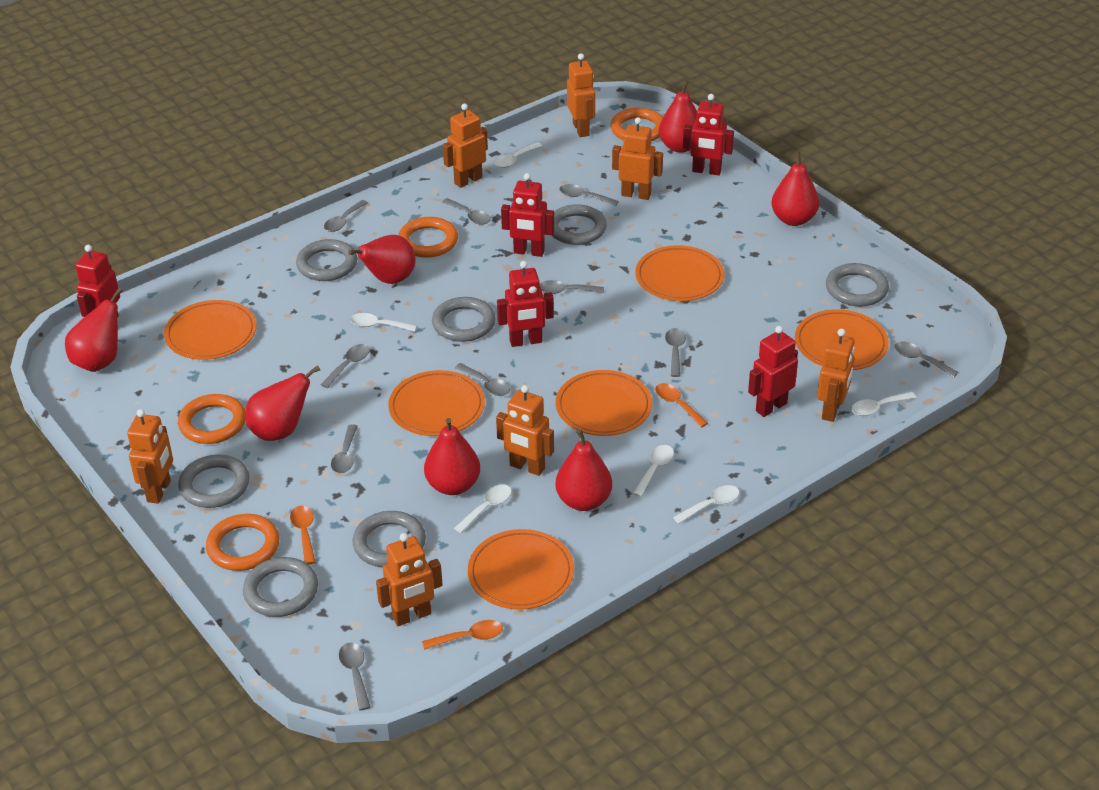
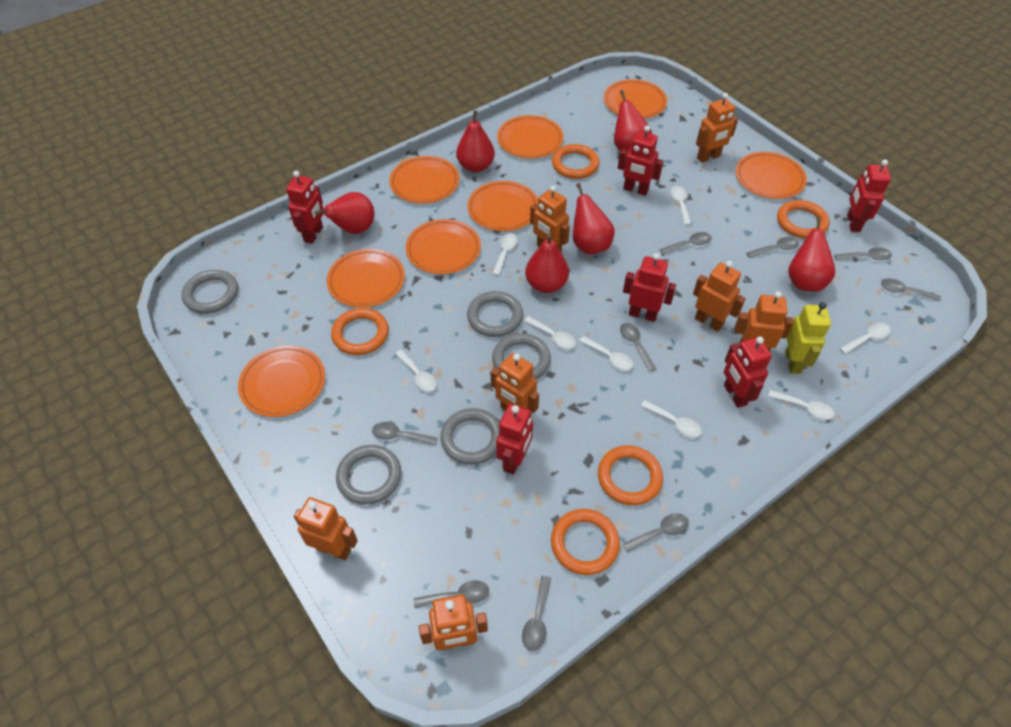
grey ring: [178,455,249,508] [243,557,318,617] [296,239,357,281] [352,511,426,567] [432,297,496,342] [551,204,607,245] [826,263,889,307] = 7 -> [182,270,238,314] [336,445,401,505] [440,408,499,465] [467,291,523,337] [492,333,551,379] = 5
grey spoon: [320,344,370,388] [324,200,368,232] [331,424,358,473] [339,643,371,710] [442,198,491,225] [455,363,510,396] [539,280,604,294] [559,184,619,206] [665,328,686,377] [895,341,958,377] = 10 -> [372,422,438,446] [414,580,489,608] [522,576,551,651] [620,323,656,372] [623,513,689,553] [660,232,712,254] [746,237,799,258] [834,247,892,260] [881,278,941,302] = 9
orange plate: [164,300,257,360] [388,370,485,436] [468,529,574,610] [556,370,652,436] [635,245,724,301] [795,309,889,370] = 6 -> [238,345,325,417] [327,249,405,308] [389,156,459,204] [405,219,481,274] [467,181,538,231] [497,115,564,158] [603,79,667,119] [736,152,807,199] = 8
orange ring: [178,394,246,444] [206,514,279,571] [398,217,458,258] [611,108,663,141] = 4 -> [331,308,389,355] [551,509,620,575] [552,144,600,179] [598,445,663,505] [777,200,830,239] = 5
orange spoon: [290,506,315,565] [422,620,503,650] [655,383,708,428] = 3 -> none = 0
red pear: [65,288,123,372] [246,365,320,441] [348,235,416,284] [424,418,480,495] [555,429,612,511] [659,80,697,153] [771,151,819,226] = 7 -> [315,192,375,234] [456,110,495,172] [525,234,569,293] [573,183,615,255] [614,90,652,152] [788,216,835,292] = 6
red robot: [75,245,120,318] [497,261,554,347] [501,173,554,257] [683,94,734,175] [748,326,798,417] = 5 -> [286,171,324,244] [496,403,533,475] [618,126,663,196] [623,253,676,322] [724,337,772,408] [847,159,891,232] = 6
white spoon: [350,313,417,332] [454,484,512,533] [495,142,542,168] [633,445,674,497] [673,485,739,524] [851,392,916,416] = 6 -> [395,350,437,392] [492,233,518,276] [524,316,576,349] [579,336,633,370] [641,400,702,437] [670,186,691,225] [768,390,835,420] [839,322,891,354] = 8
yellow robot: none = 0 -> [785,302,831,374] = 1

